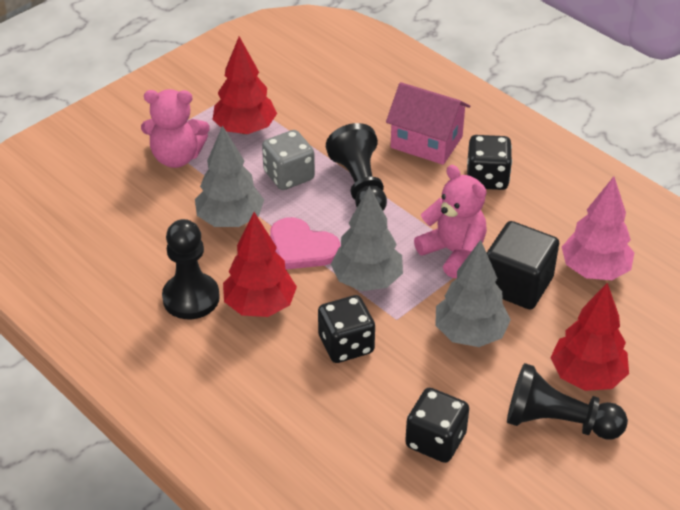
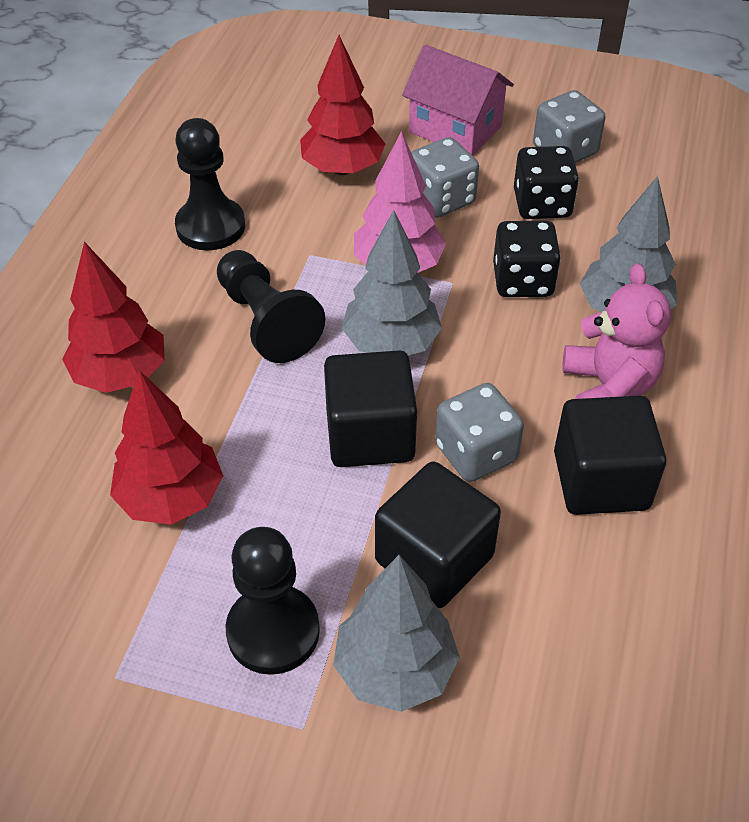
black cube: [487,221,559,310] = 1 -> [324,351,417,467] [375,461,501,608] [554,396,666,515] = 3
black dice: [318,295,375,363] [405,388,469,463] [467,135,512,190] = 3 -> [493,221,561,297] [514,146,579,219] = 2
grey dice: [262,130,315,190] = 1 -> [411,137,479,218] [435,383,524,482] [533,90,606,163] = 3
pink heart: [270,217,340,269] = 1 -> none = 0
pink teddy bear: [141,89,210,168] [414,165,487,278] = 2 -> [562,263,671,399] = 1

